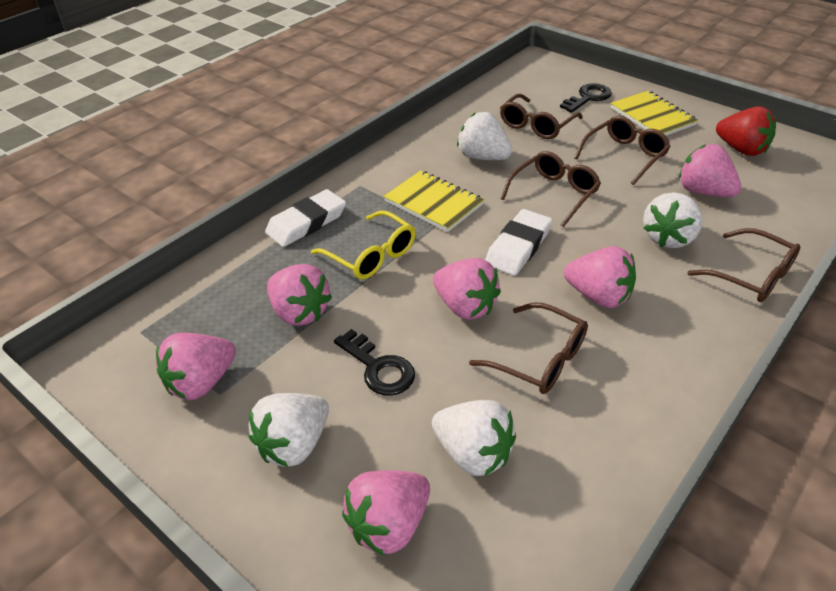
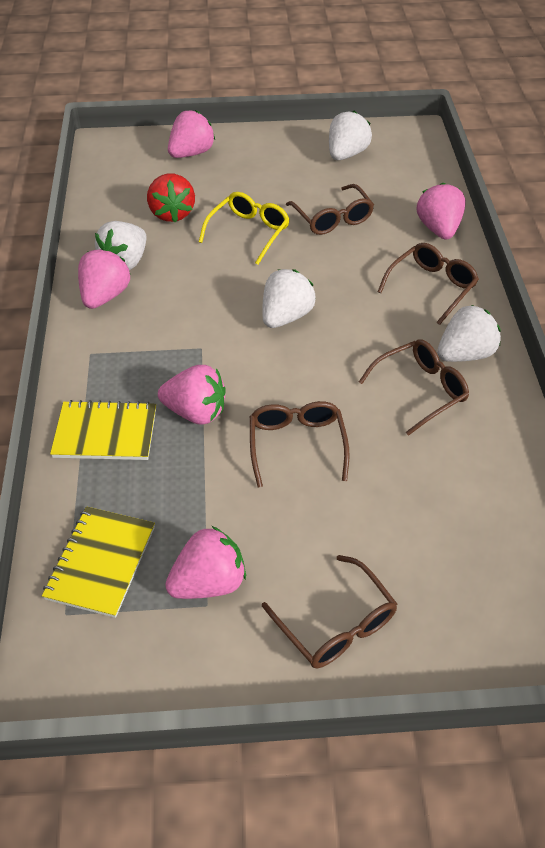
black key: [334,329,415,396] [560,83,612,113] = 2 -> none = 0
pink strawberry: [156,333,236,400] [267,264,332,326] [342,470,430,556] [433,258,501,320] [564,246,636,308] [679,144,741,197] = 6 -> [78,248,130,309] [158,365,226,424] [165,526,246,599] [168,110,215,158] [417,183,466,240] = 5
white eraser: [265,189,346,247] [485,209,552,276] = 2 -> none = 0

